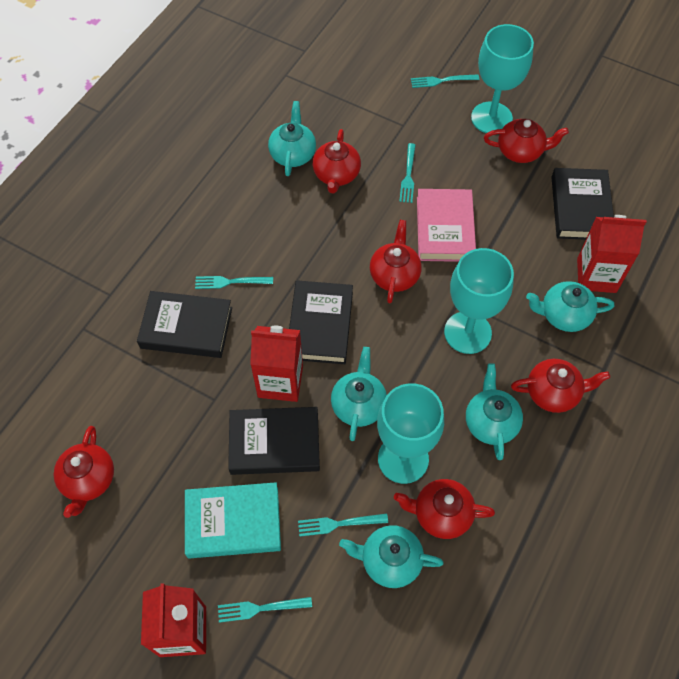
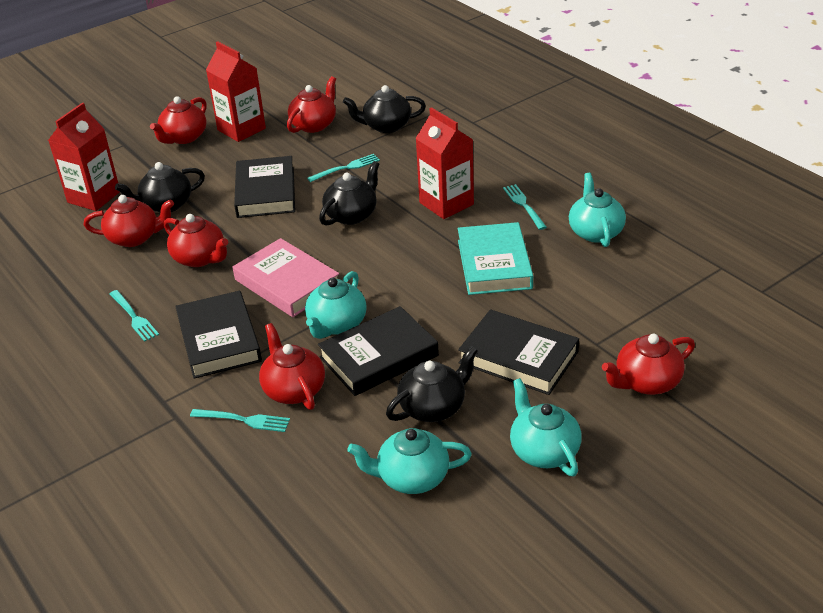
black teapot: none = 0 -> [115,162,205,212] [319,161,380,226] [343,85,426,133] [386,346,478,422] = 4
turquoise fork: [195,276,273,289] [218,597,312,623] [298,514,388,537] [399,143,416,203] [411,74,479,88] = 5 -> [109,290,159,342] [190,409,290,432] [307,154,380,182] [503,184,547,230] = 4
turquoise goblet: [377,383,444,484] [444,248,514,354] [471,24,534,133] = 3 -> none = 0
turquoise teapot: [268,101,316,176] [331,347,387,441] [339,525,444,588] [466,363,523,460] [526,281,614,332] = 5 -> [305,271,367,339] [347,428,472,494] [510,378,582,477] [569,173,626,247] = 4

